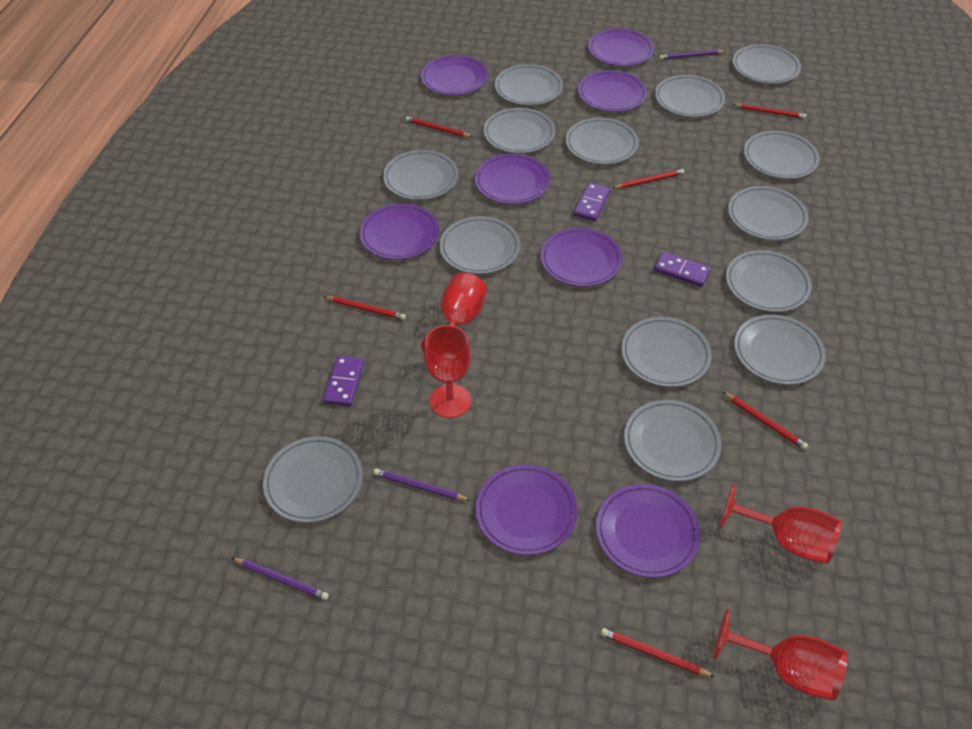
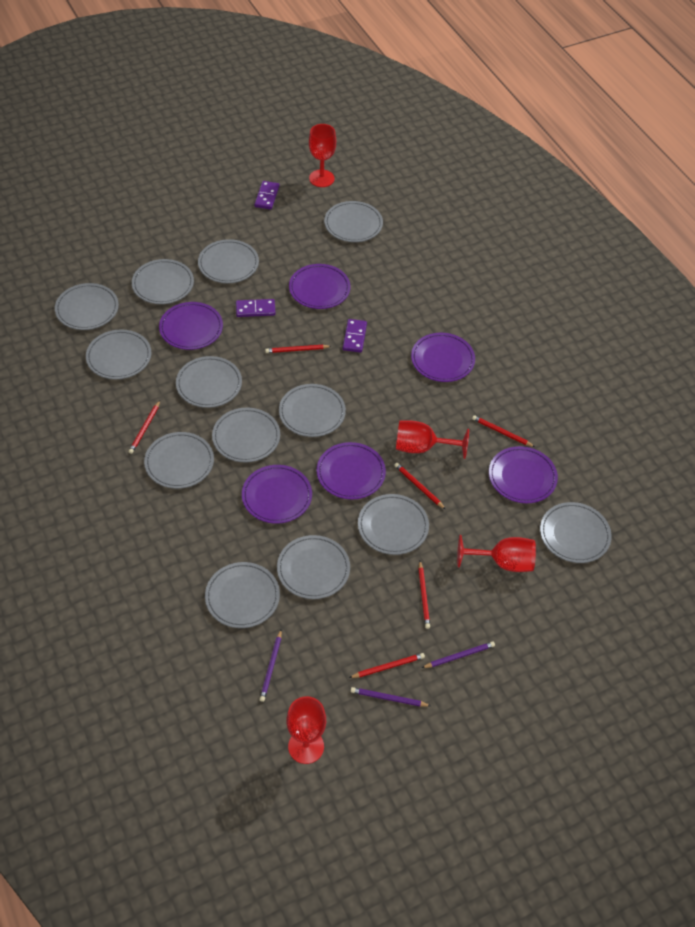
grey plate: [263,436,363,523] [383,150,458,200] [440,216,520,274] [483,108,555,153] [495,64,563,105] [566,118,639,164] [621,317,712,387] [624,400,722,481] [655,75,725,117] [726,250,812,312] [728,186,808,240] [733,44,801,84] [734,315,826,385] [744,131,820,179] = 14 -> [55,283,119,330] [86,329,151,379] [132,259,194,304] [144,432,214,489] [176,356,242,408] [198,239,259,283] [205,562,280,628] [212,408,280,463] [277,535,350,599] [279,384,346,437] [324,201,383,242] [358,494,429,555] [540,502,612,563] = 13
purple plate: [360,203,439,260] [421,55,488,95] [475,154,550,204] [476,464,577,555] [540,228,623,287] [578,70,647,112] [588,28,654,66] [596,484,700,578] = 8 -> [159,302,223,350] [242,465,312,524] [289,264,351,309] [316,442,386,500] [411,333,475,382] [489,446,558,503] = 6

